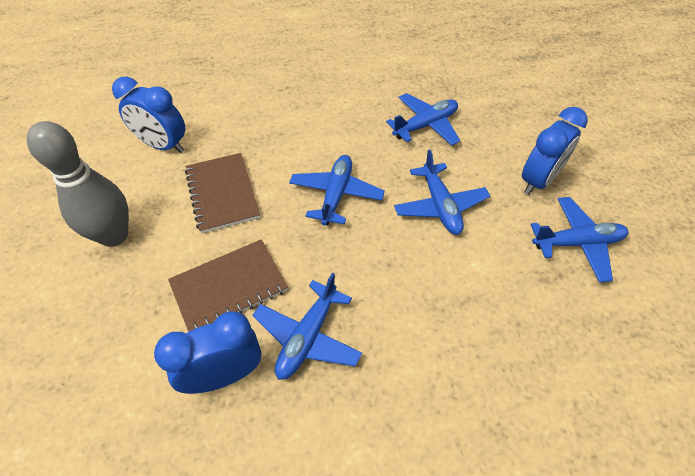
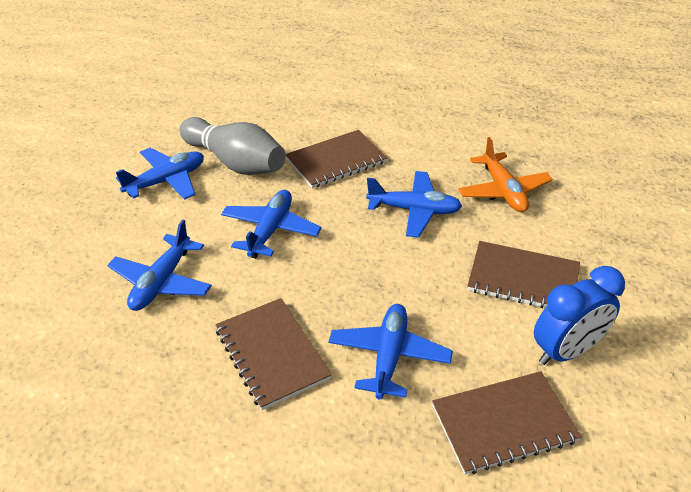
blue clock: [112,77,185,153] [154,311,261,394] [522,107,587,195] = 3 -> [534,266,625,365] = 1
brown notebook: [168,239,288,332] [185,153,260,234] = 2 -> [215,298,332,410] [286,130,387,189] [432,371,582,474] [468,241,580,308] = 4
orange plane: none = 0 -> [458,137,553,212] = 1

